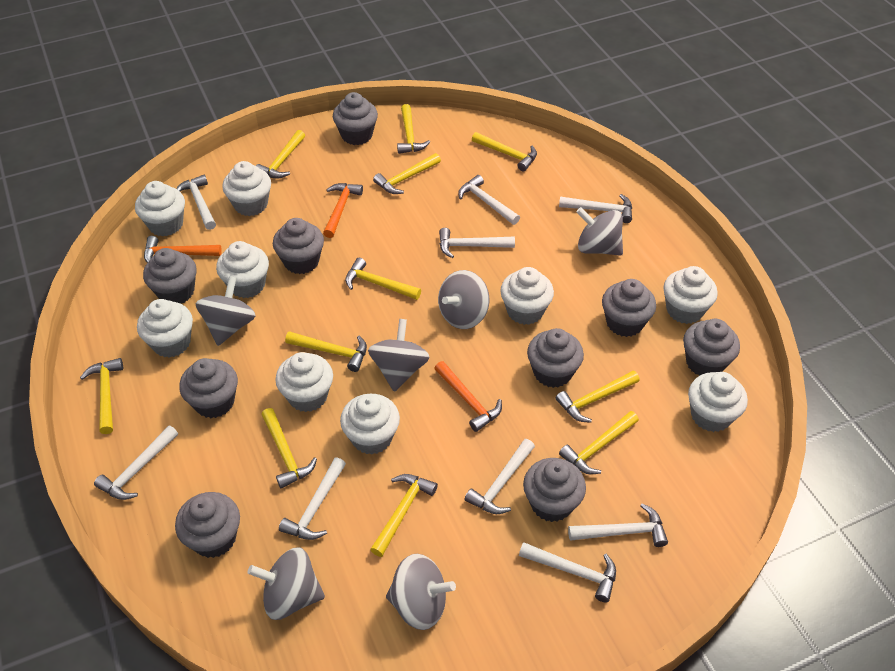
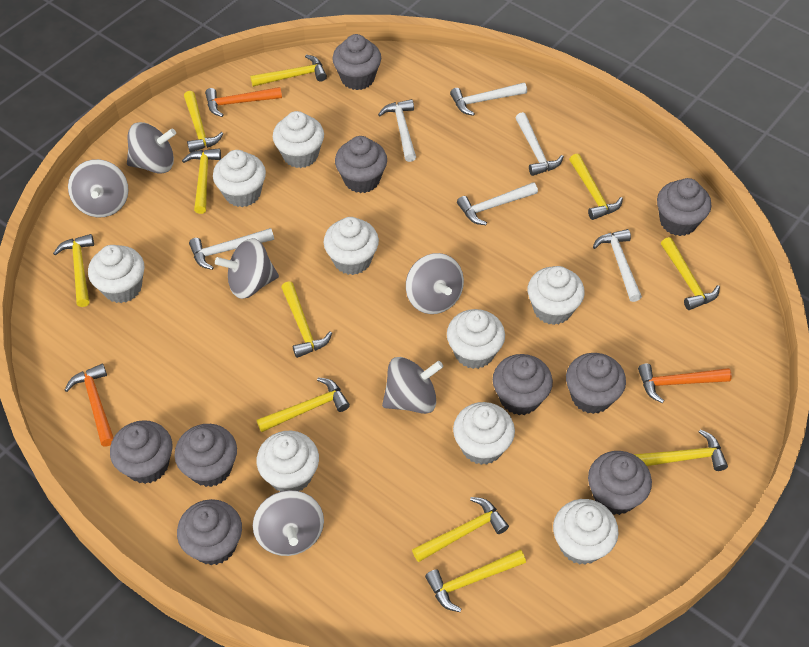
white hammer: [94,426,178,500] [176,175,216,230] [279,457,346,540] [439,228,515,258] [458,175,520,225] [465,439,535,514] [519,542,616,602] [559,194,632,223] [568,503,668,547] = 9 -> [189,228,274,270] [378,99,416,162] [450,83,527,116] [457,182,538,225] [515,112,564,176] [593,229,642,302] = 6

